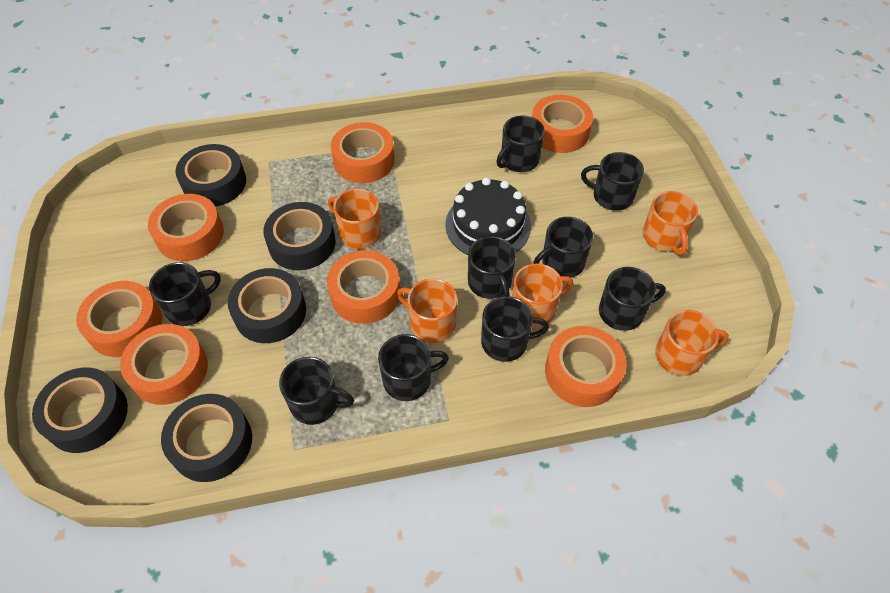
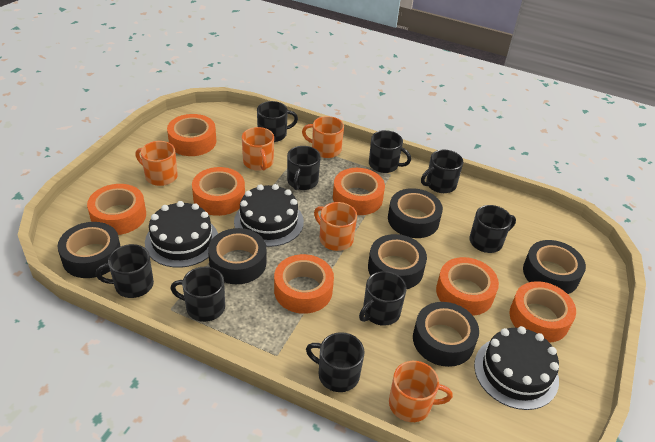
black cake: [445,177,531,255] = 1 -> [145,201,218,268] [234,184,304,247] [474,326,559,410] = 3
black tape: [32,368,128,453] [161,394,252,482] [175,144,246,207] [228,268,306,343] [263,202,336,270] = 5 -> [57,222,121,278] [208,228,266,284] [368,234,427,289] [388,188,443,238] [413,302,479,367] [523,240,586,294] = 6

